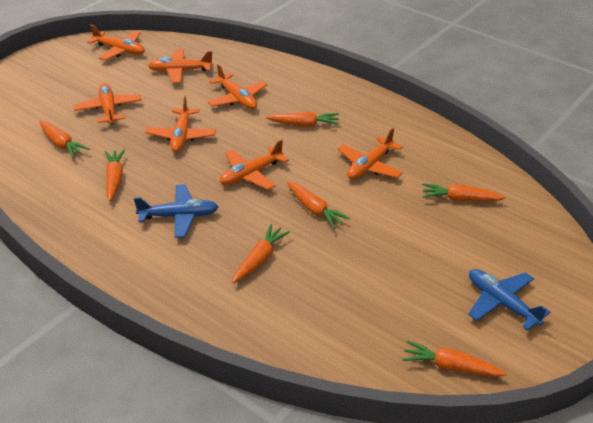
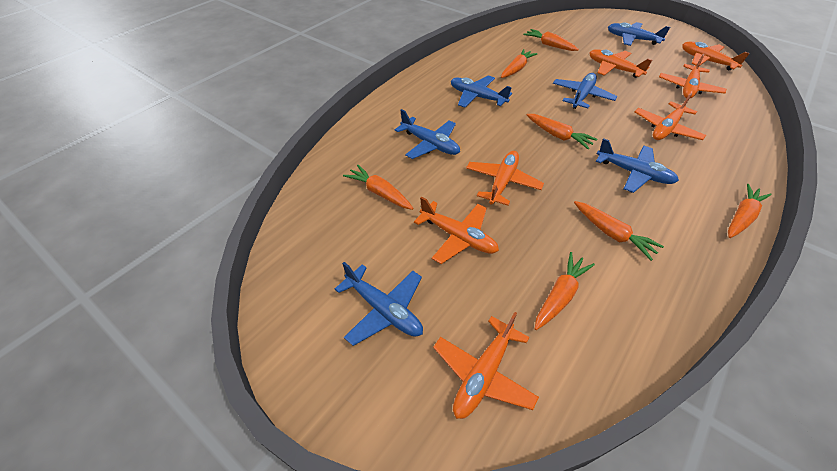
blue plane: [134,184,219,238] [468,269,550,331] = 2 -> [335,262,423,346] [395,109,460,159] [451,75,512,108] [553,73,617,109] [596,138,679,193] [608,22,670,46] = 6

